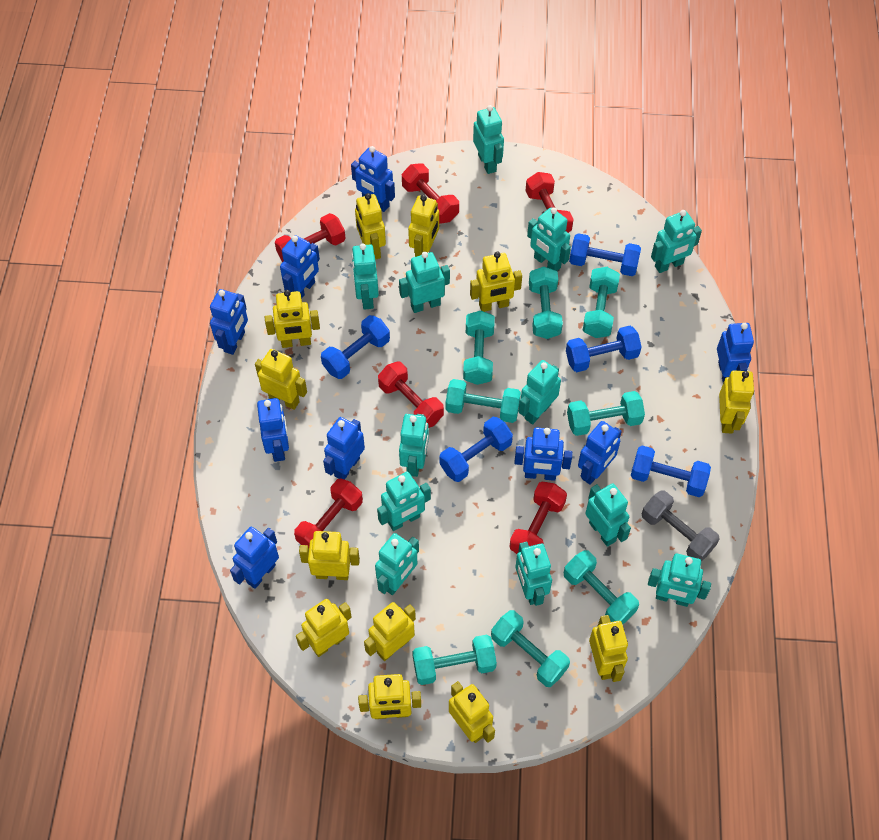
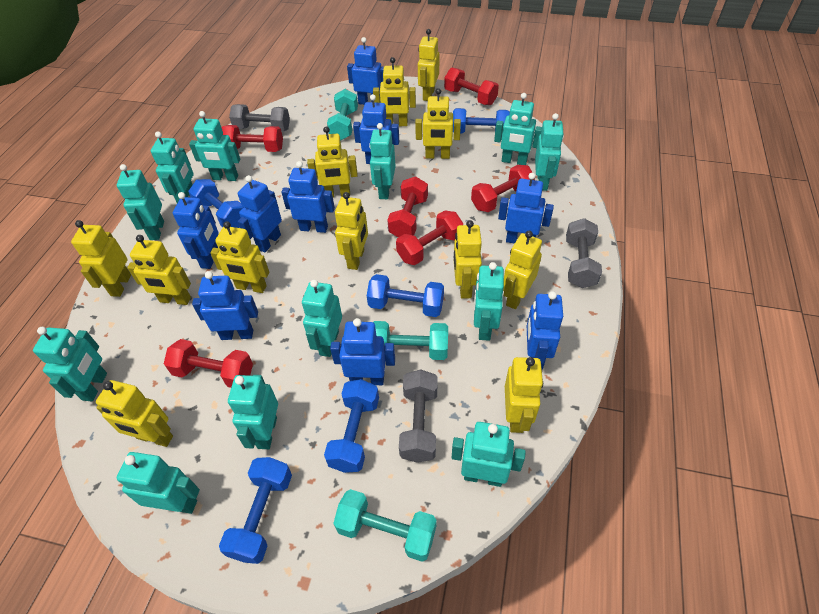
grey dumbbell: [642,490,720,561] = 1 -> [229,104,290,132] [399,369,438,463] [566,218,602,288] = 3
turquoise dumbbell: [412,635,497,685] [446,379,521,423] [463,311,495,385] [491,610,570,687] [529,267,563,339] [564,550,639,624] [567,391,645,436] [583,267,620,338] = 8 -> [327,89,358,140] [333,489,437,562] [373,321,448,360] = 3

